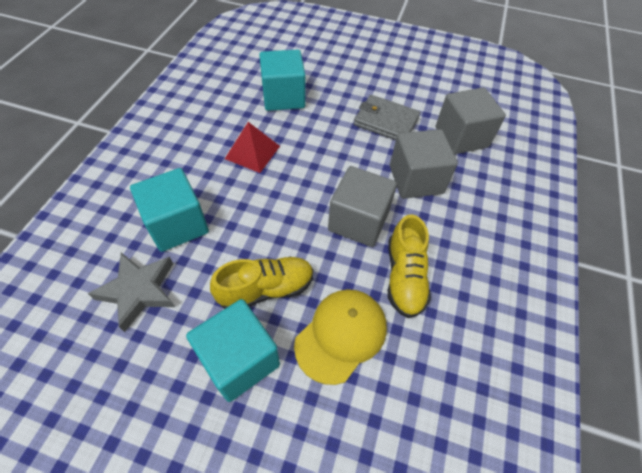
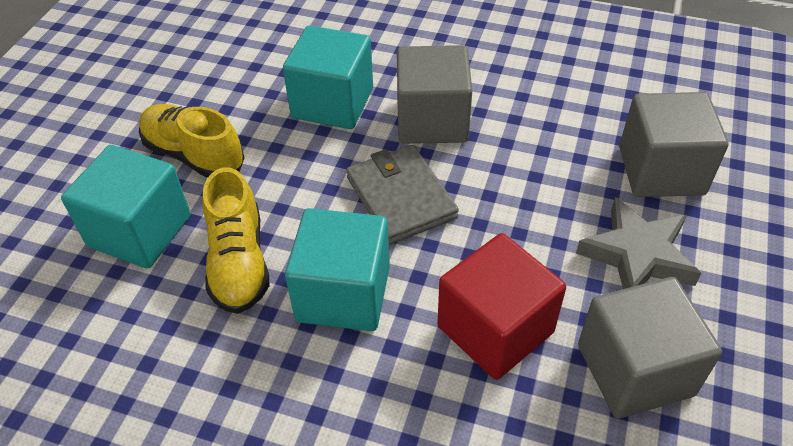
red cube: none = 0 -> [438,233,566,380] = 1
red pyramid: [225,122,280,173] = 1 -> none = 0
yellow cap: [294,289,387,385] = 1 -> none = 0

